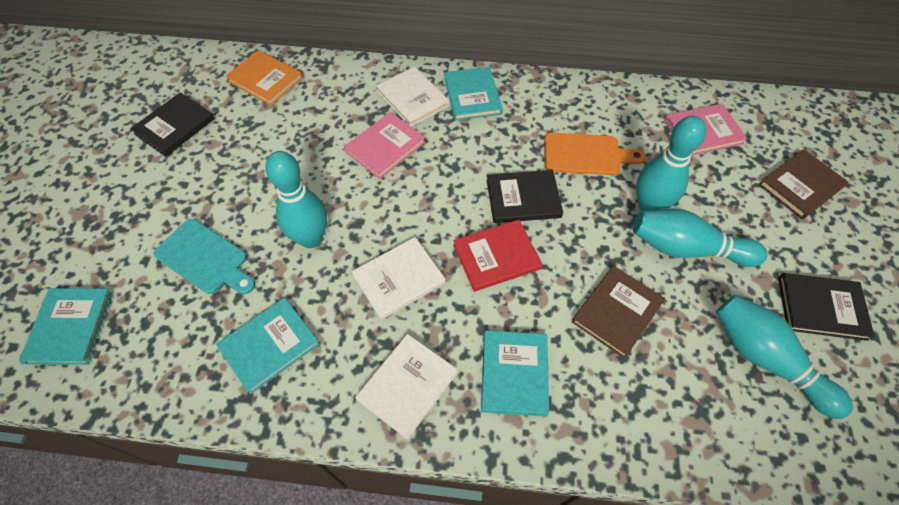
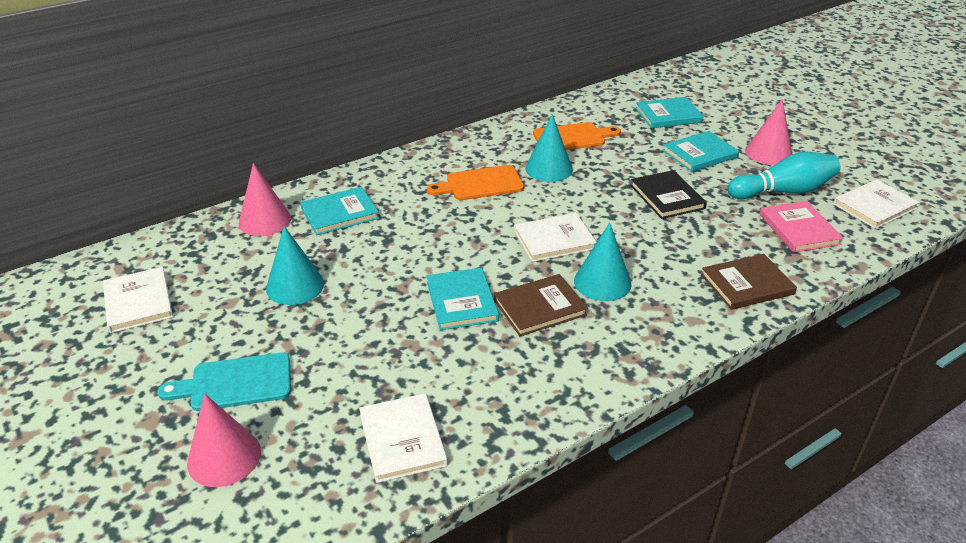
black book: [130,92,215,157] [487,170,563,223] [778,273,875,341] = 3 -> [630,170,707,219] = 1
orange book: [226,50,303,106] = 1 -> none = 0
orange cutting board: [544,133,645,175] = 1 -> [427,165,524,200] [533,122,621,150] = 2
pink book: [344,112,425,179] [664,103,747,156] = 2 -> [760,201,843,253] = 1
pink cone: none = 0 -> [187,394,261,487] [238,163,291,236] [745,99,792,165] = 3
red book: [453,219,543,292] = 1 -> none = 0
turquoise bowling pin: [265,151,327,248] [633,209,768,267] [636,116,706,211] [716,295,853,419] = 4 -> [727,152,840,199] = 1
turquoise cone: none = 0 -> [266,226,324,305] [525,114,573,182] [574,222,632,301] = 3
white book: [352,237,445,320] [355,334,458,440] [376,66,449,127] = 3 -> [103,267,173,333] [359,393,448,483] [514,213,597,262] [834,179,920,229] = 4

